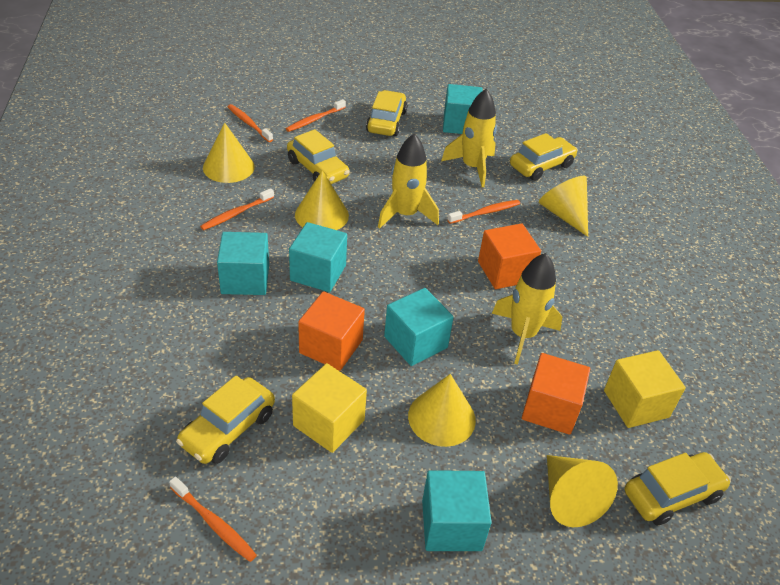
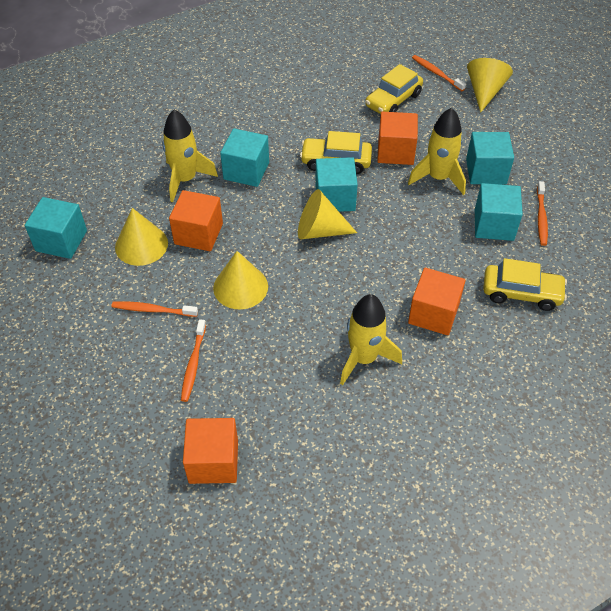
orange cube: [298,291,365,371] [478,223,541,289] [522,353,590,435] = 3 -> [169,190,223,251] [183,418,238,484] [377,112,418,165] [408,267,466,335] = 4
orange toothbrush: [169,477,257,562] [200,188,274,230] [227,104,273,142] [286,99,346,132] [447,200,520,224] = 5 -> [111,301,198,317] [181,319,206,402] [412,55,466,91] [537,181,548,246] = 4
yellow car: [176,375,275,464] [287,129,350,184] [366,90,407,136] [510,133,578,181] [625,452,731,525] = 5 -> [300,131,372,174] [365,64,423,114] [483,258,567,311] = 3
yellow cone: [203,122,255,183] [295,170,349,230] [408,374,476,447] [539,176,588,237] [547,455,618,527] = 5 -> [115,208,168,266] [213,251,268,309] [298,189,357,239] [467,58,513,113] = 4
yellow cube: [292,363,367,453] [604,350,686,428] = 2 -> none = 0

